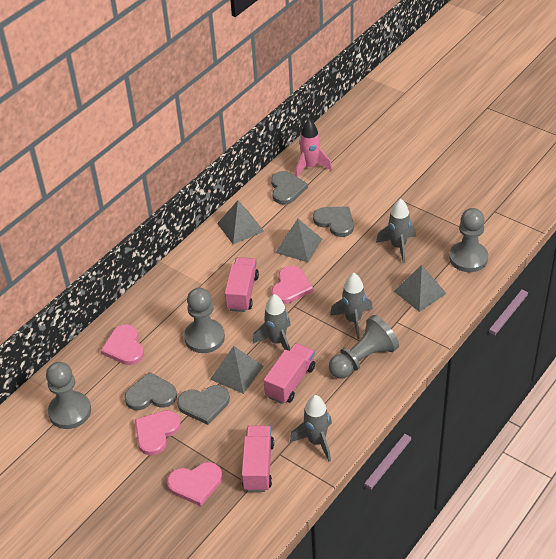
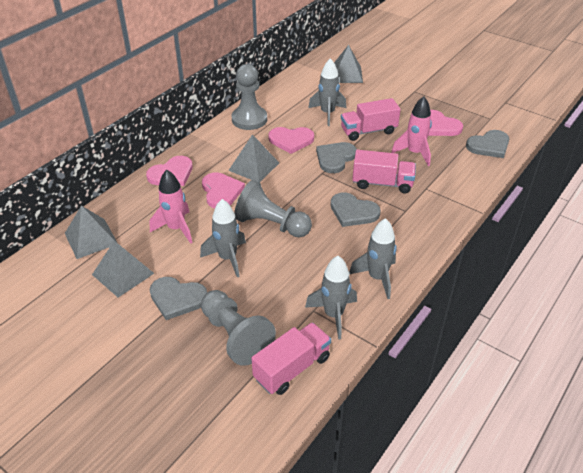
grey pawn: [46,362,91,429] [184,288,225,353] [329,315,399,378] [449,208,488,272] = 4 -> [201,290,276,366] [232,64,267,130] [234,180,312,237] = 3
pink rocket: [295,119,332,177] = 1 -> [149,170,192,244] [391,96,432,166] = 2

